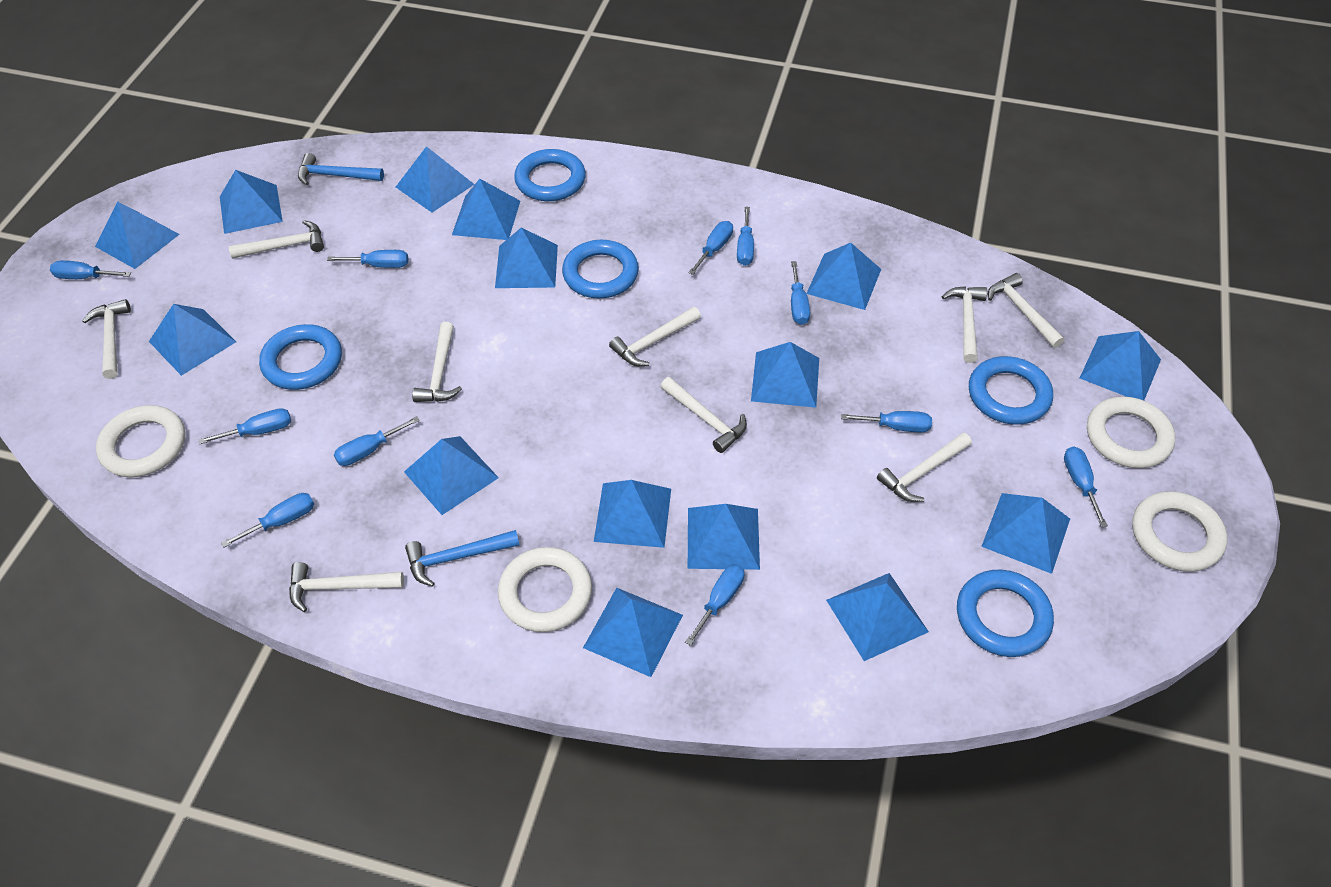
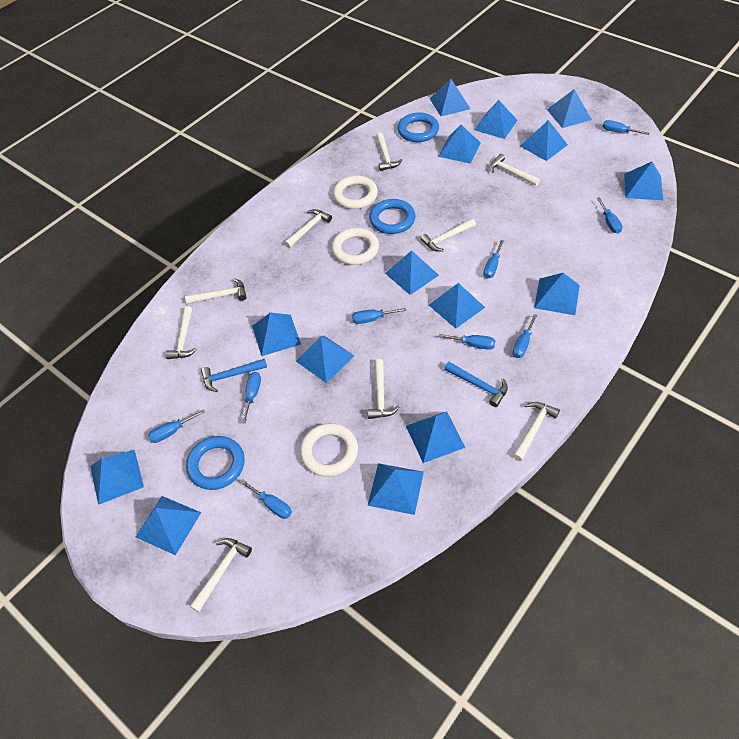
blue ring: [259,324,342,390] [514,149,586,201] [562,240,639,299] [957,570,1054,657] [969,356,1053,425] = 5 -> [186,436,245,490] [369,199,416,234] [398,113,439,142] = 3
blue screwdriver: [50,260,131,279] [199,408,291,444] [221,493,314,548] [327,250,408,268] [334,416,420,466] [685,564,745,646] [688,221,733,275] [737,207,754,266] [791,261,810,325] [841,411,932,432] [1064,447,1108,527] = 11 -> [148,409,205,443] [240,479,292,519] [242,372,261,423] [352,308,406,324] [439,334,496,350] [483,240,504,279] [513,314,537,358] [597,197,623,234] [603,120,649,135] = 9
white ring: [96,405,185,477] [498,547,592,632] [1087,396,1176,468] [1132,491,1227,572] = 4 -> [300,423,358,477] [332,228,379,265] [333,176,378,209] = 3

